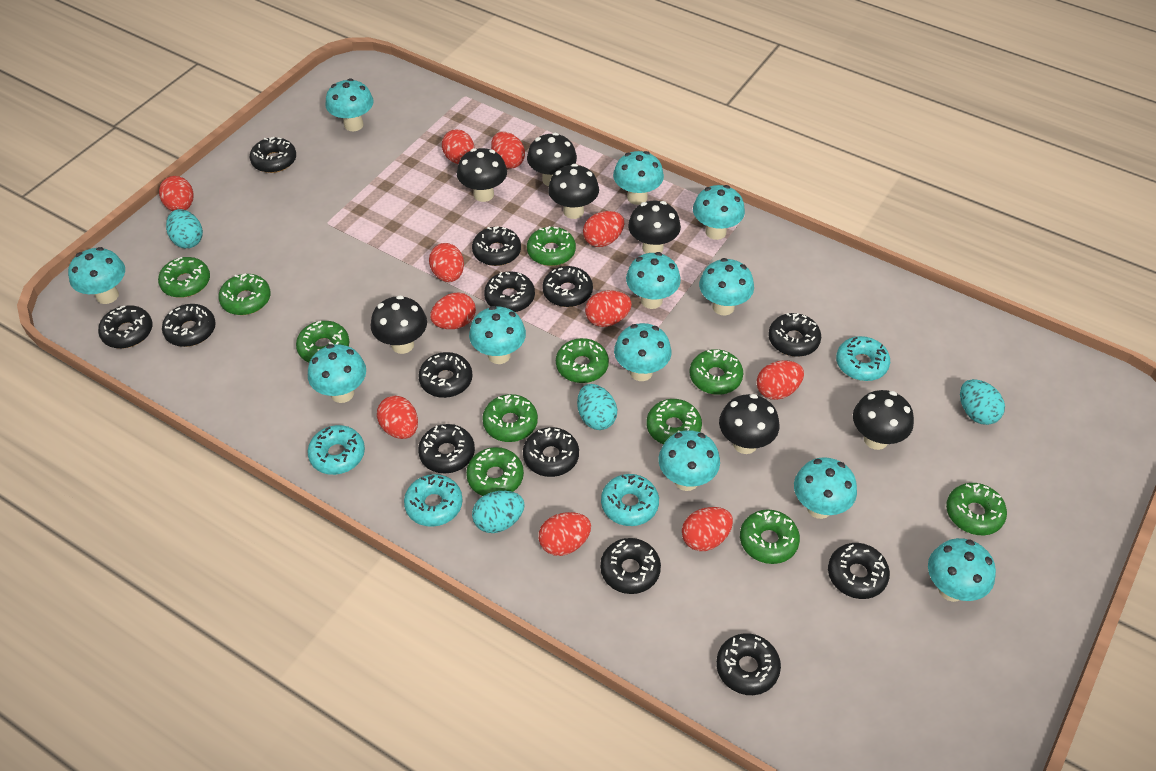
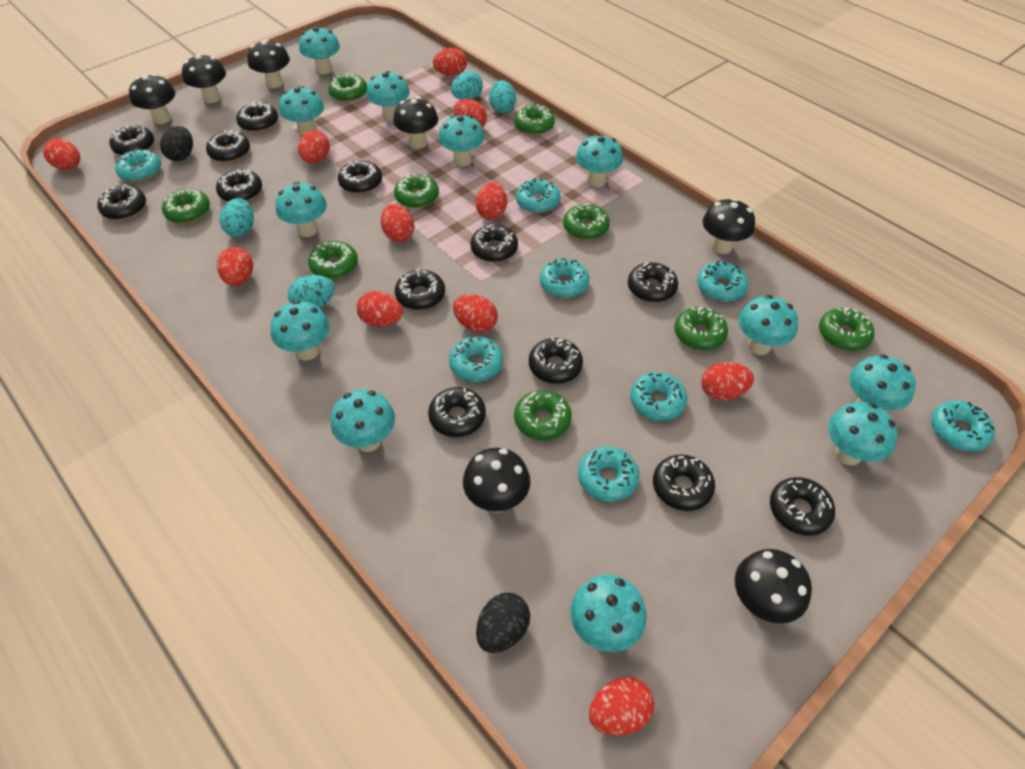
black egg: none = 0 -> [160,126,193,161] [476,593,530,653] = 2
green donut: [158,257,210,298] [218,273,271,315] [296,321,349,362] [466,447,524,496] [482,394,538,442] [527,226,576,266] [556,338,609,383] [647,399,702,445] [690,349,743,395] [740,509,800,564] [946,483,1007,535] = 11 -> [162,188,210,223] [308,241,358,279] [328,73,367,102] [394,174,439,208] [514,104,555,135] [514,390,571,440] [563,203,610,240] [674,307,728,350] [819,308,874,351] = 9
turquoise donut: [308,425,365,475] [404,474,463,527] [601,474,659,526] [836,336,890,381] = 4 -> [115,148,161,182] [449,336,503,382] [516,178,560,213] [540,258,589,298] [578,446,639,502] [630,372,687,421] [697,261,748,302] [931,401,995,452] = 8

